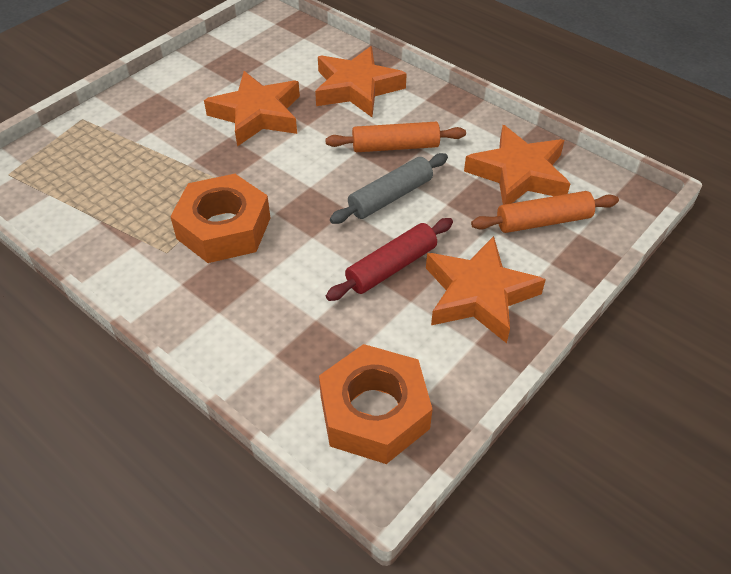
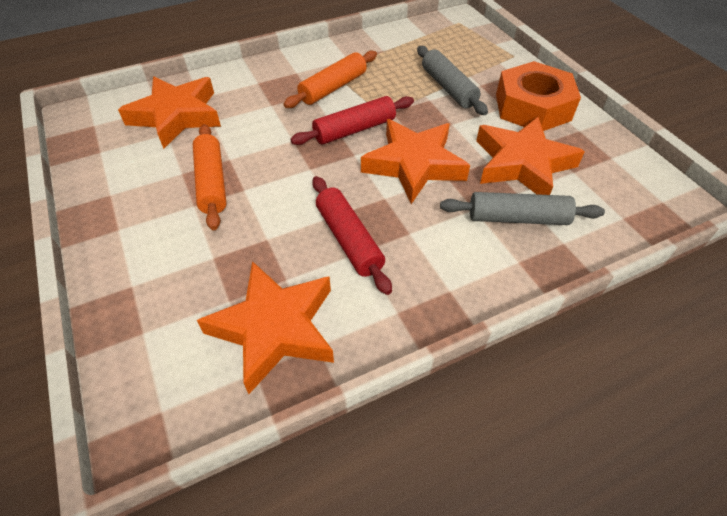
grey rolling pin: [330,153,448,224] = 1 -> [417,46,488,115] [440,192,605,225] = 2
orange nut: [170,174,270,263] [319,344,433,464] = 2 -> [496,61,581,131] = 1
red rolling pin: [326,218,453,301] = 1 -> [290,96,414,145] [312,176,392,295] = 2

